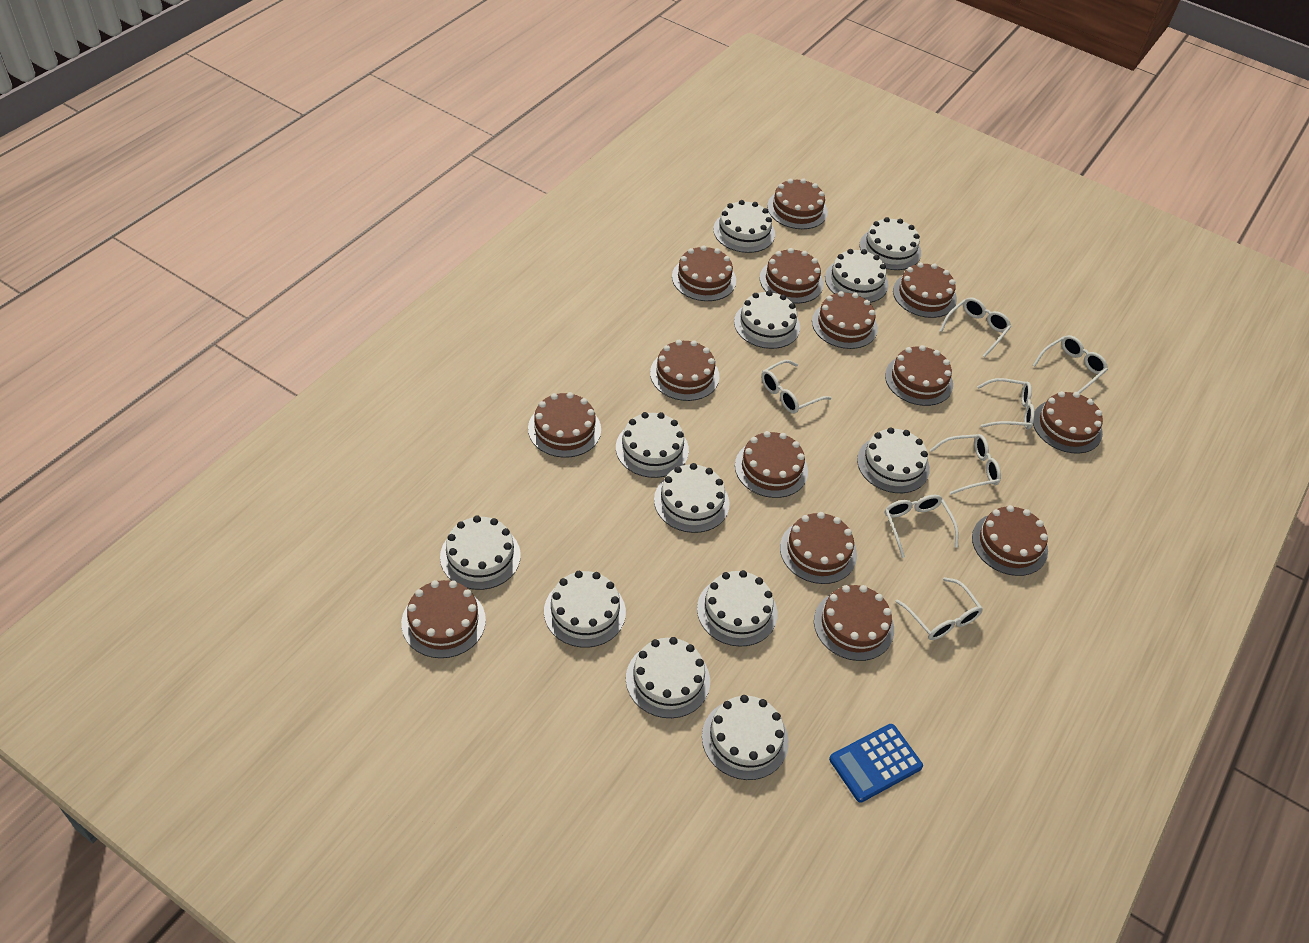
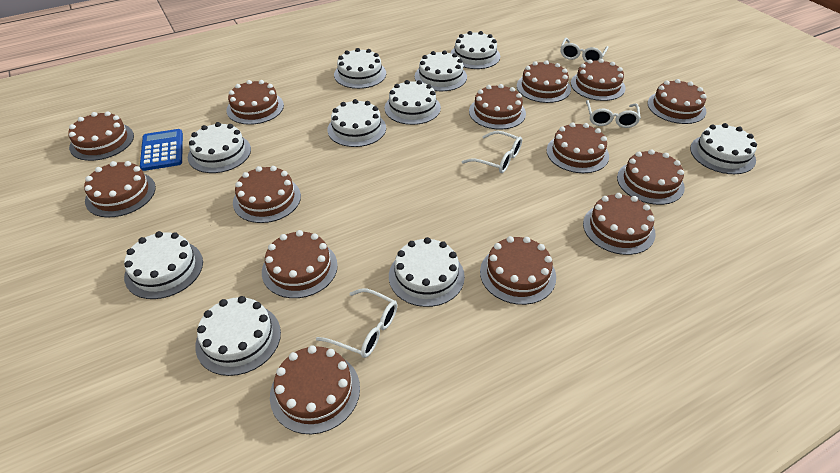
white cake: [440,515,521,590] [544,571,626,648] [616,412,689,478] [626,637,710,718] [654,463,730,533] [697,570,778,647] [702,695,789,780] [713,200,775,253] [734,290,800,349] [825,249,889,303] [857,427,930,493] [859,217,921,270] = 12 -> [124,231,203,299] [188,122,251,173] [195,296,281,376] [327,99,386,147] [334,48,386,89] [384,80,441,125] [389,237,465,307] [415,50,467,91] [451,31,500,69] [690,123,757,174] = 10
white glasses: [761,360,831,414] [885,495,958,558] [895,577,983,640] [930,434,1001,495] [939,297,1011,357] [977,378,1035,429] [1033,335,1108,394] = 7 -> [316,288,397,358] [462,131,522,173] [560,38,609,62] [586,100,641,128] = 4

